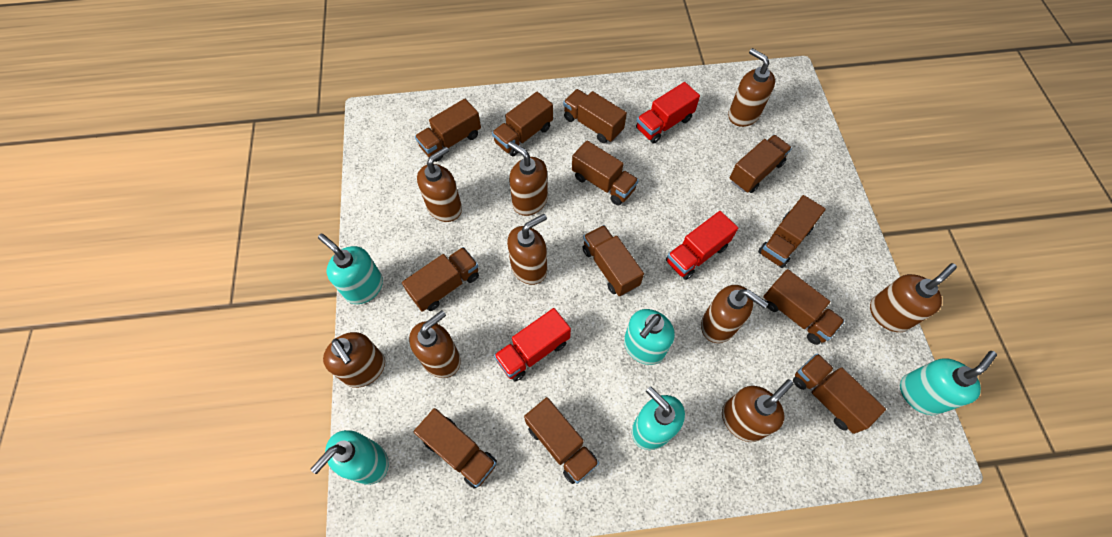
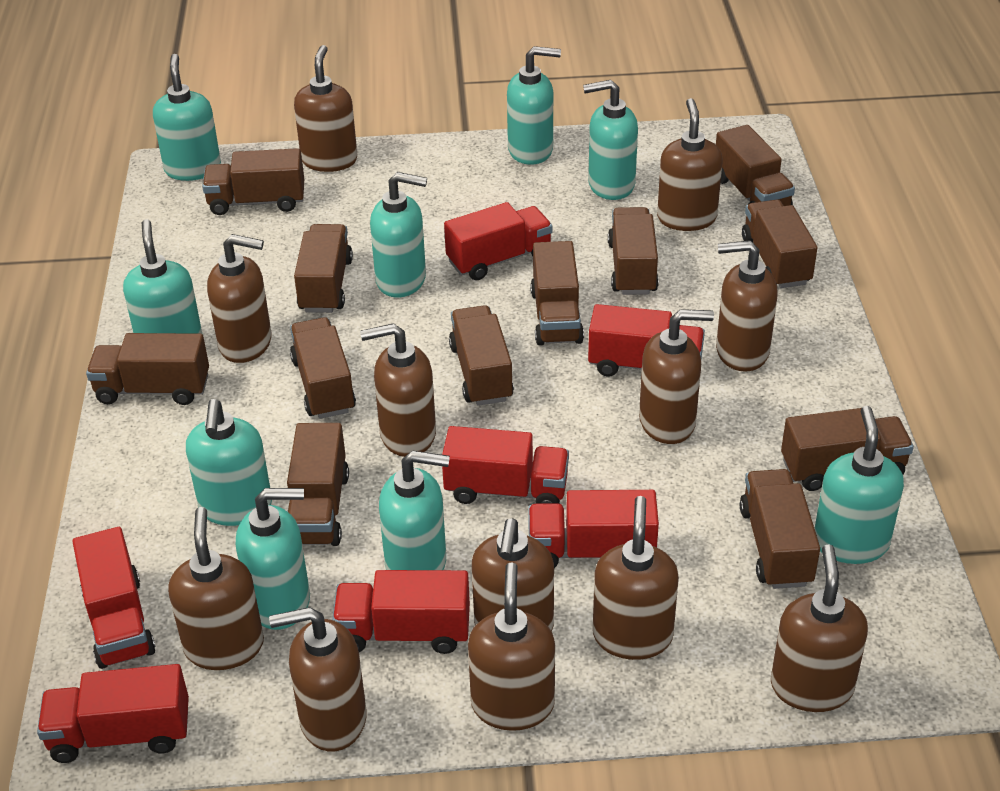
brown soap dispenser: [323,332,385,388] [409,310,461,378] [417,147,462,222] [507,214,547,285] [508,141,548,216] [701,285,768,343] [722,379,794,442] [728,48,775,127] [870,263,957,332] = 9 -> [168,507,264,670] [207,234,272,363] [269,607,367,751] [294,45,357,172] [360,323,436,457] [468,562,555,731] [472,518,554,632] [593,496,679,660] [639,309,714,444] [657,98,723,231] [716,240,778,372] [771,544,868,712] = 12
red truck: [494,308,571,382] [636,82,700,144] [666,211,738,280] = 3 -> [37,664,189,763] [72,527,156,669] [332,570,470,654] [442,426,569,504] [444,202,553,280] [528,490,659,568] [588,304,705,376] = 7
turquoise soap dispenser: [311,430,389,485] [318,234,383,304] [624,309,675,365] [632,386,685,450] [900,351,997,415] = 5 -> [123,219,202,334] [153,54,221,181] [186,399,272,526] [236,488,310,630] [370,172,427,298] [379,451,450,570] [507,46,561,165] [583,80,638,200] [814,406,904,564] = 9

